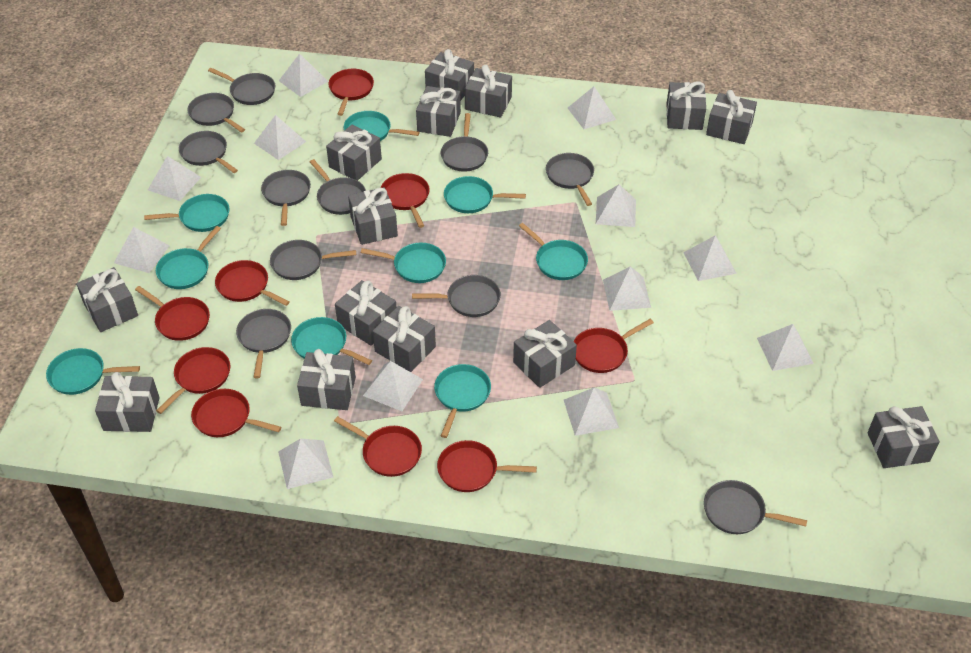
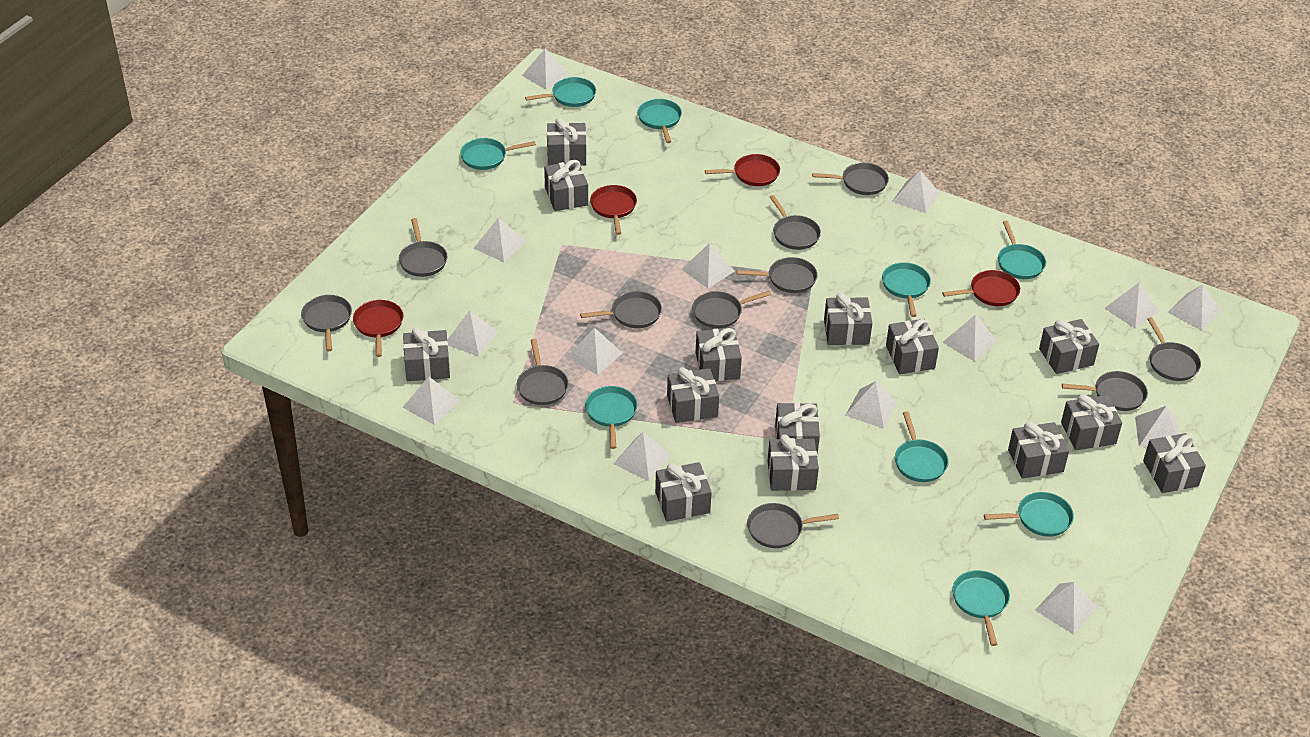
red pan: [135,286,210,341] [156,347,231,414] [191,389,281,437] [215,260,290,306] [328,69,374,116] [334,416,422,477] [381,173,430,228] [437,440,537,492] [574,319,654,373] = 9 -> [353,300,403,357] [590,185,637,235] [705,154,780,186] [942,270,1020,306] = 4
white pyramid: [114,227,170,273] [148,156,201,201] [254,115,306,160] [278,438,333,489] [279,54,328,97] [363,361,423,411] [564,387,619,436] [568,86,616,129] [596,185,636,227] [603,266,651,311] [683,236,737,281] [757,324,814,371] = 12 -> [403,377,460,425] [447,311,498,357] [474,217,526,262] [522,49,570,90] [567,327,622,375] [613,432,671,481] [681,243,735,288] [845,381,898,429] [892,170,940,213] [943,315,998,362] [1035,582,1098,635] [1105,283,1159,328] [1135,406,1179,447] [1168,284,1221,331] = 14

